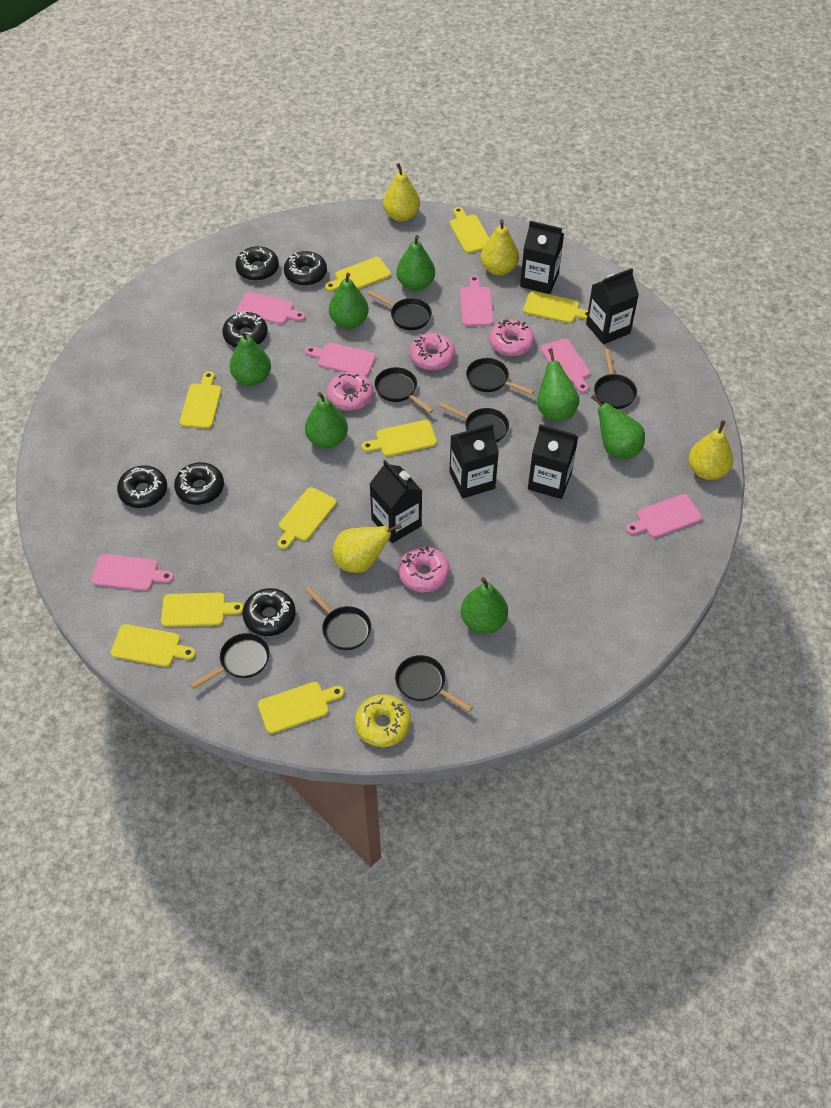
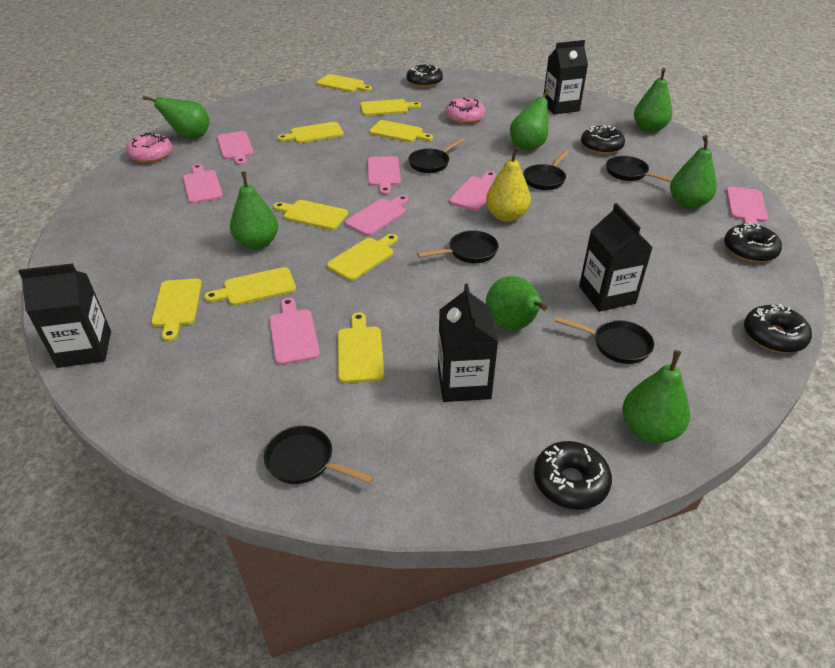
black carton: [369,460,422,543] [449,423,499,498] [520,221,564,294] [528,424,578,499] [586,268,639,344] = 5 -> [18,263,111,368] [438,284,498,402] [544,40,588,114] [579,203,653,312] = 4
black donut: [117,465,167,508] [174,462,224,505] [222,311,268,347] [235,246,279,281] [242,588,296,636] [284,251,327,286] = 6 -> [406,64,443,88] [534,441,612,510] [581,125,625,154] [724,222,782,263] [744,304,812,353] = 5
black pan: [190,633,270,689] [305,586,371,650] [368,290,432,330] [374,367,433,413] [395,655,473,712] [438,402,509,442] [466,358,535,395] [594,349,637,409] = 8 -> [264,426,374,484] [408,138,465,173] [417,230,499,263] [523,150,569,190] [555,316,654,364] [606,156,672,182] = 6
pink cutting board: [91,554,174,591] [236,292,305,324] [305,343,376,376] [460,275,493,326] [541,339,590,393] [626,494,702,538] = 6 -> [183,164,223,204] [217,131,254,165] [269,298,320,365] [345,195,409,236] [367,156,401,195] [449,171,496,211] [726,187,768,225] = 7
pink donut: [327,372,374,411] [398,546,450,592] [410,333,455,370] [489,319,535,356] = 4 -> [126,132,172,163] [445,98,485,124] = 2
yellow donut: [355,694,411,747] = 1 -> none = 0
yellow pear: [333,524,402,573] [383,163,420,221] [481,219,519,275] [688,420,733,480] = 4 -> [486,147,531,222] = 1

